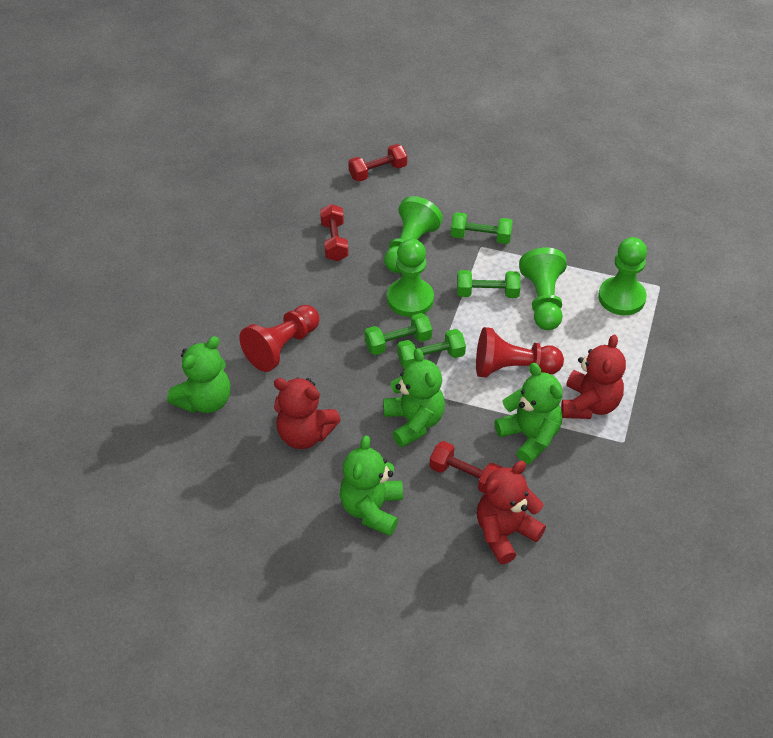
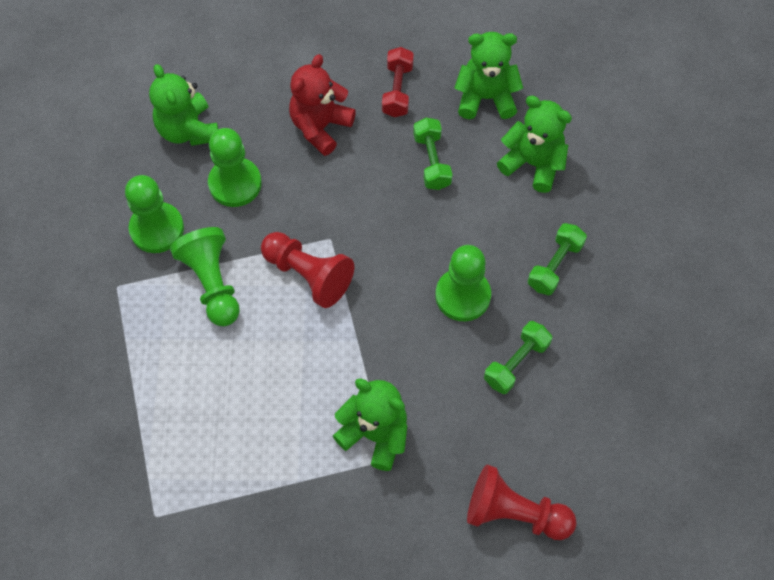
green dumbbell: [365,313,432,355] [397,329,466,368] [451,212,513,244] [457,270,521,298] = 4 -> [413,118,452,190] [484,321,552,394] [528,223,587,295] = 3
red dumbbell: [320,204,349,261] [348,144,407,182] [430,441,502,493] = 3 -> [382,47,414,117] = 1
red teddy bear: [274,377,341,449] [477,461,546,564] [561,335,626,419] = 3 -> [289,54,356,156] = 1

